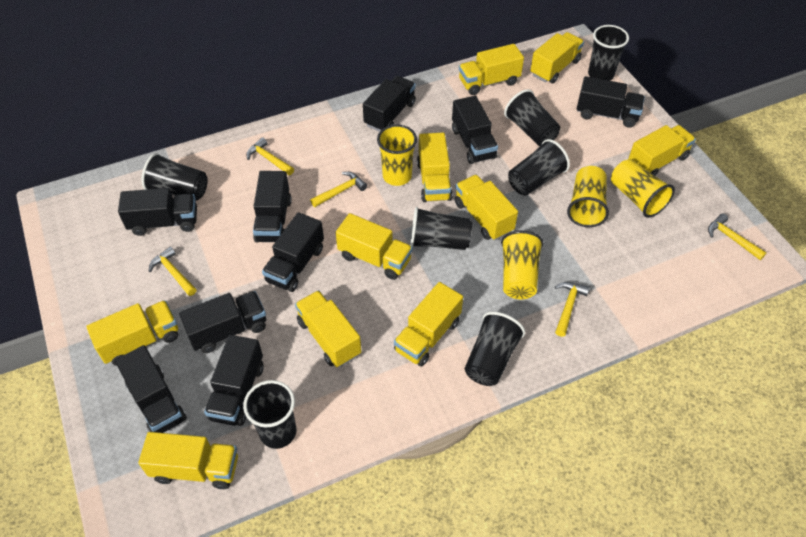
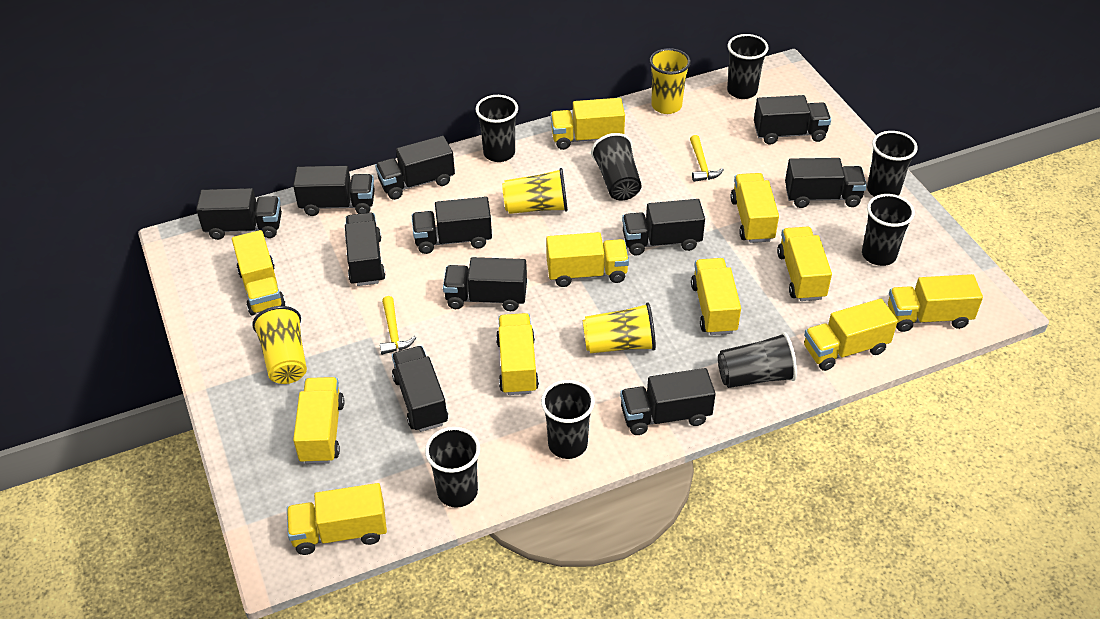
black cup: [142,153,208,201] [243,380,296,449] [410,207,472,250] [465,312,525,386] [504,89,560,146] [508,139,570,195] [588,25,629,81] = 7 -> [425,427,480,508] [476,95,518,162] [541,380,595,459] [591,133,642,200] [718,332,797,388] [727,34,768,99] [862,194,915,266] [867,131,918,197] = 8
black truck: [115,345,187,433] [118,188,197,236] [179,291,266,353] [204,335,264,426] [253,171,292,243] [262,212,324,292] [363,76,416,132] [452,96,498,164] [577,76,645,128] = 9 -> [196,188,282,240] [293,166,375,216] [345,212,385,286] [375,136,455,200] [392,346,448,432] [412,197,492,254] [443,257,527,311] [620,368,716,435] [622,199,705,255] [754,95,831,145] [785,158,867,208] = 11
yellow hammer: [149,247,197,296] [246,137,294,175] [310,172,367,207] [555,282,590,337] [708,213,767,260] = 5 -> [380,296,417,355] [690,135,724,182] = 2
yellow truck: [86,300,178,366] [138,432,238,489] [295,290,362,367] [336,213,413,280] [394,282,463,367] [417,133,453,202] [455,175,518,240] [459,44,524,95] [530,32,584,83] [628,125,696,176] = 10 -> [232,230,286,315] [287,483,387,555] [293,377,344,464] [496,313,539,395] [546,232,629,287] [550,98,625,150] [691,258,741,335] [730,173,779,243] [777,226,832,301] [804,299,898,371] [888,274,983,332] = 11

